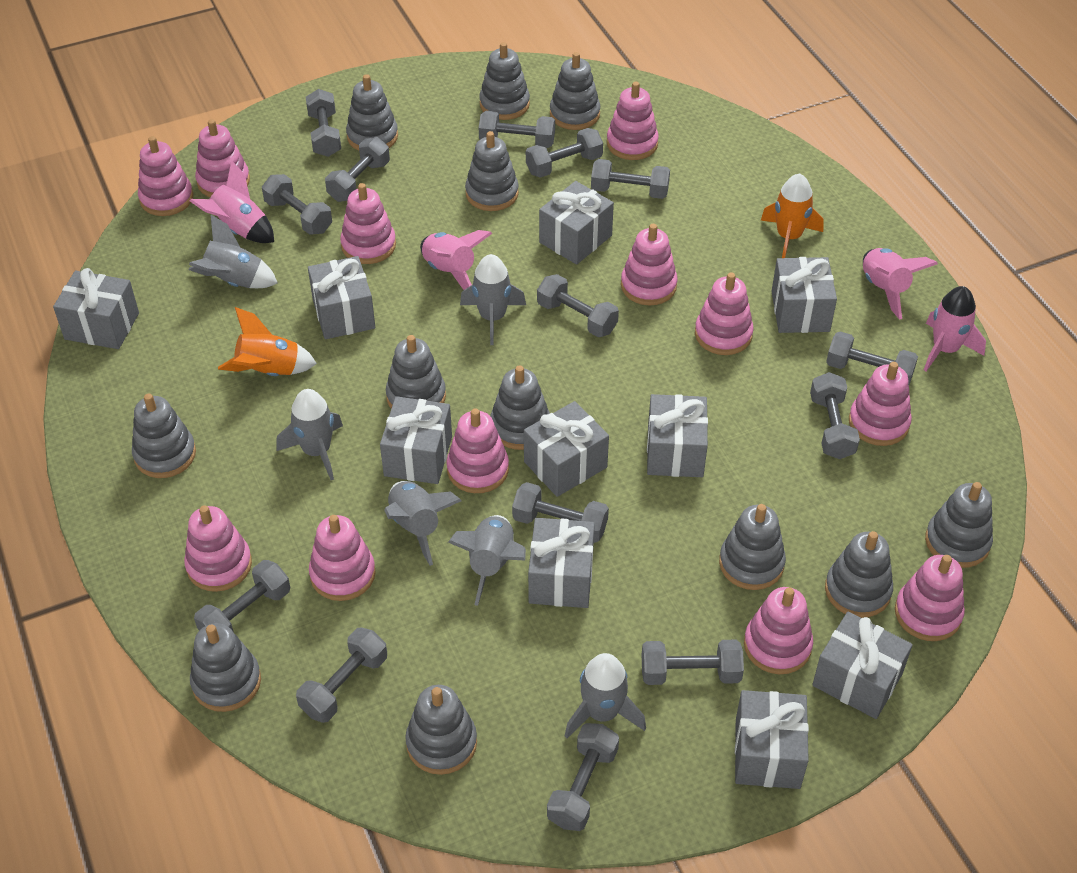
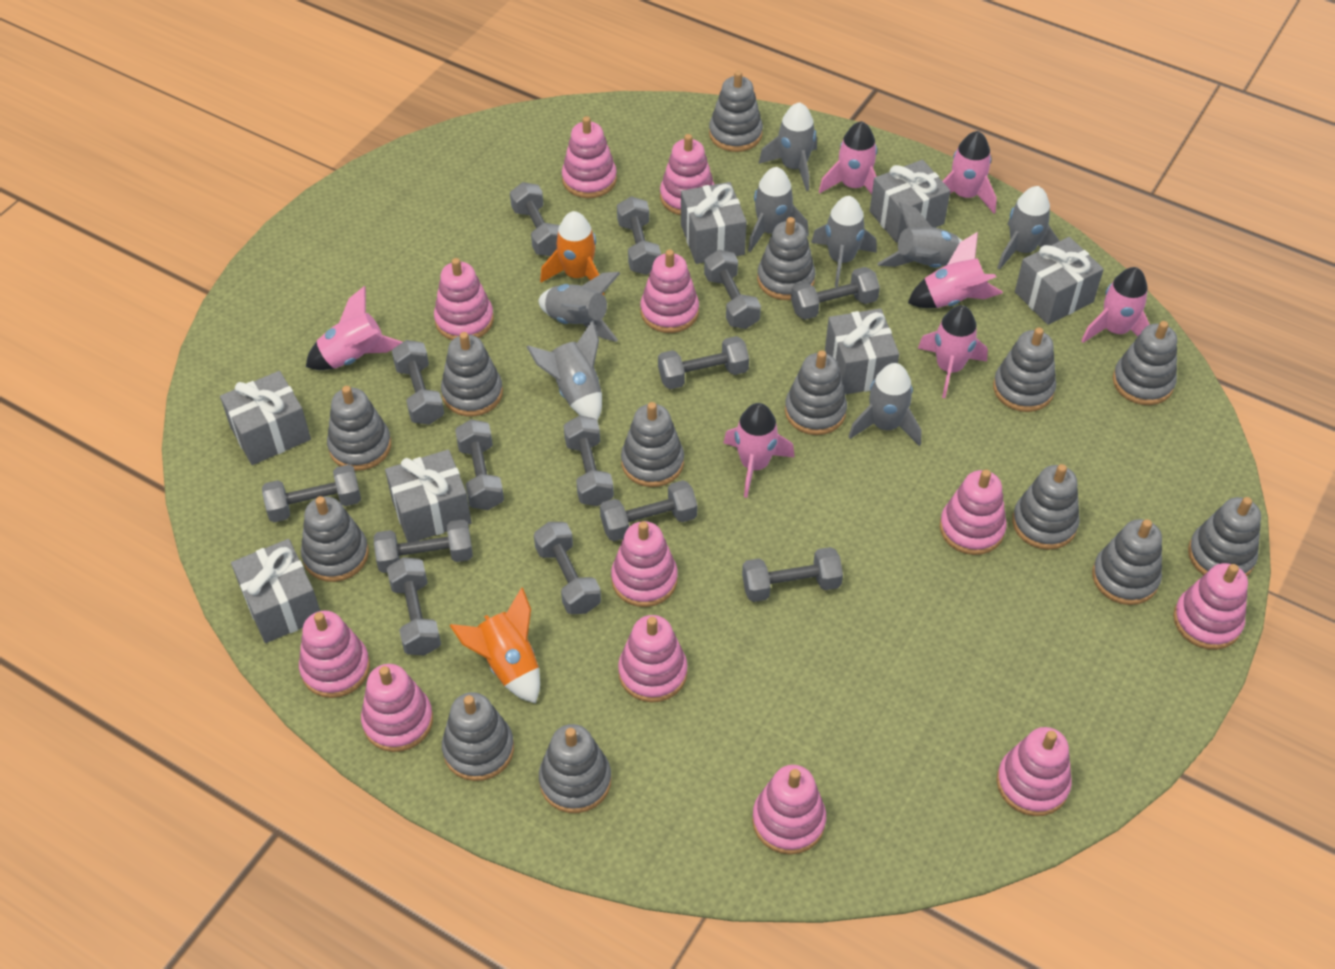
grey gift: [53,268,139,349] [308,256,375,339] [380,396,452,484] [524,401,609,497] [528,518,595,608] [539,181,614,265] [647,394,708,477] [735,690,809,789] [771,257,837,333] [812,612,913,719] = 10 -> [220,371,311,465] [231,539,320,643] [385,450,471,542] [681,182,747,264] [825,308,899,394] [870,160,950,243] [1015,237,1104,325] = 7
grey rocket: [188,215,278,288] [277,389,343,480] [384,481,462,566] [448,515,526,606] [460,254,526,345] [565,653,646,738] = 6 -> [527,320,602,421] [538,272,620,342] [748,167,809,252] [758,102,817,191] [811,196,877,287] [848,363,921,446] [877,202,962,268] [997,186,1059,270] = 8
grey stacking toy: [132,393,196,478] [190,623,261,712] [346,74,398,151] [386,335,446,409] [405,685,477,775] [465,131,519,211] [479,42,530,120] [490,365,550,450] [550,52,600,130] [719,504,786,590] [825,531,893,618] [925,482,993,568] = 12 -> [301,496,369,582] [327,386,391,471] [441,332,503,416] [442,692,514,781] [539,724,611,813] [621,402,684,487] [709,71,763,152] [757,217,815,300] [785,350,847,435] [993,327,1056,412] [1012,464,1080,550] [1092,519,1162,605] [1113,321,1177,405] [1188,497,1261,576] = 14
pink rocket: [190,160,274,243] [420,230,492,290] [863,248,938,319] [924,286,986,371] = 4 -> [306,286,402,370] [723,403,795,498] [819,121,877,194] [908,232,1003,308] [918,305,988,398] [943,131,997,213] [1081,267,1150,343] = 7

